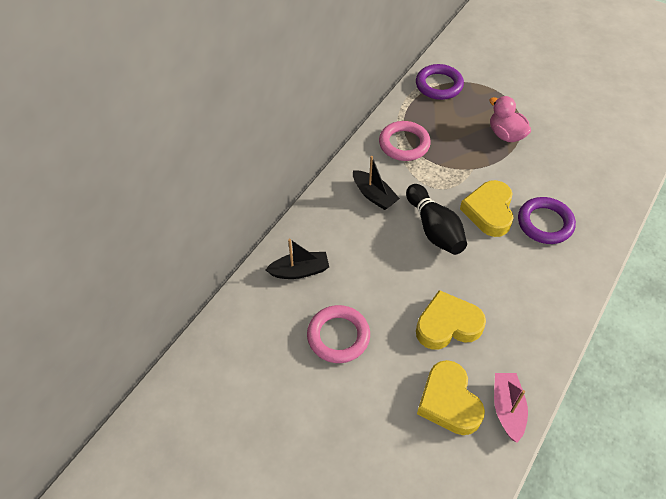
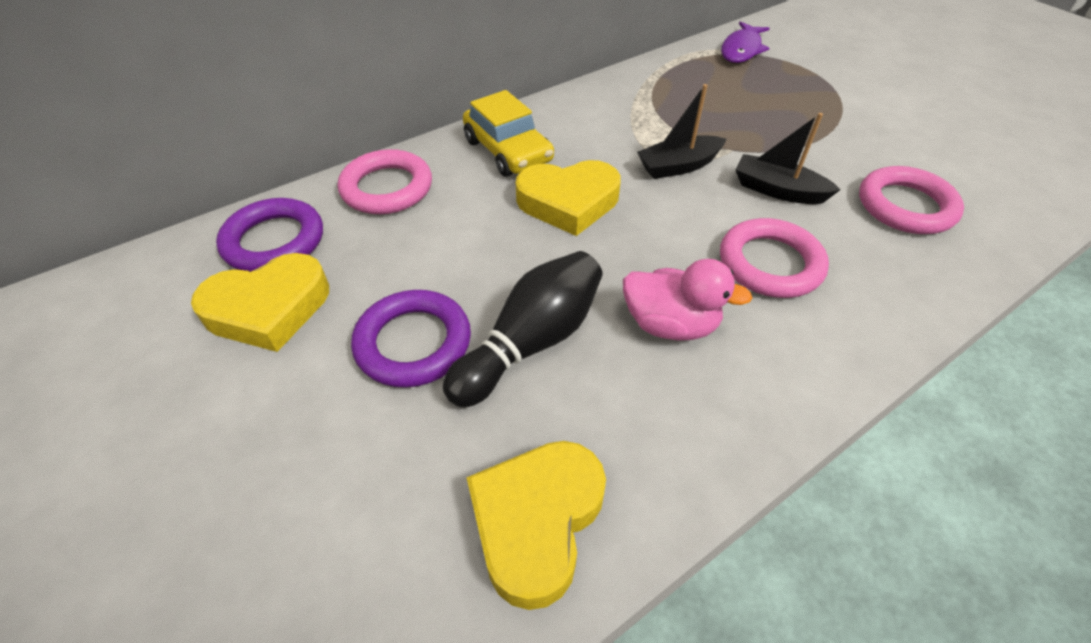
pink boat: [494,373,528,443] = 1 -> none = 0
pink ring: [307,305,370,363] [379,121,431,161] = 2 -> [338,149,432,214] [720,218,829,298] [859,166,964,234] = 3
purple fish: none = 0 -> [721,21,770,63] = 1
yellow car: none = 0 -> [463,90,554,177] = 1

